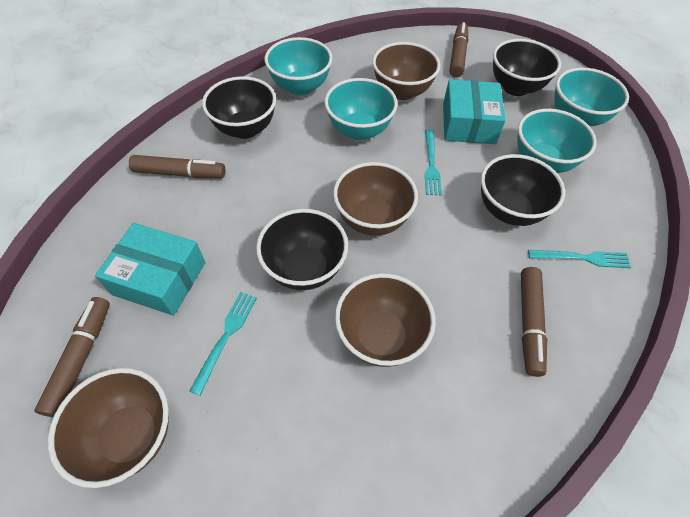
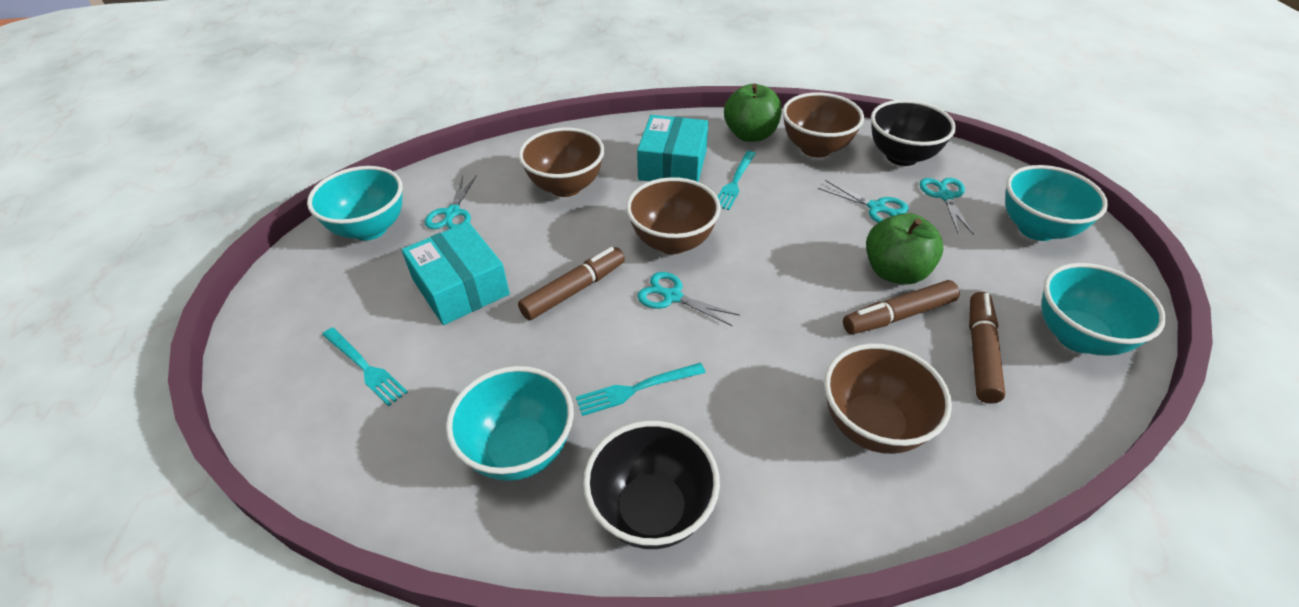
black bowl: [202,76,276,139] [256,209,348,290] [481,154,565,226] [493,39,561,96] = 4 -> [583,421,720,549] [871,100,956,166] = 2
brown marker: [34,297,110,417] [129,155,225,178] [449,22,468,78] [521,267,547,377] = 4 -> [518,247,625,320] [843,280,960,334] [969,292,1005,404] = 3
green apple: none = 0 -> [724,84,782,142] [866,213,943,285] = 2
turquoise scissors: none = 0 -> [425,175,477,229] [638,272,740,326] [818,180,909,223] [920,178,974,235] = 4

